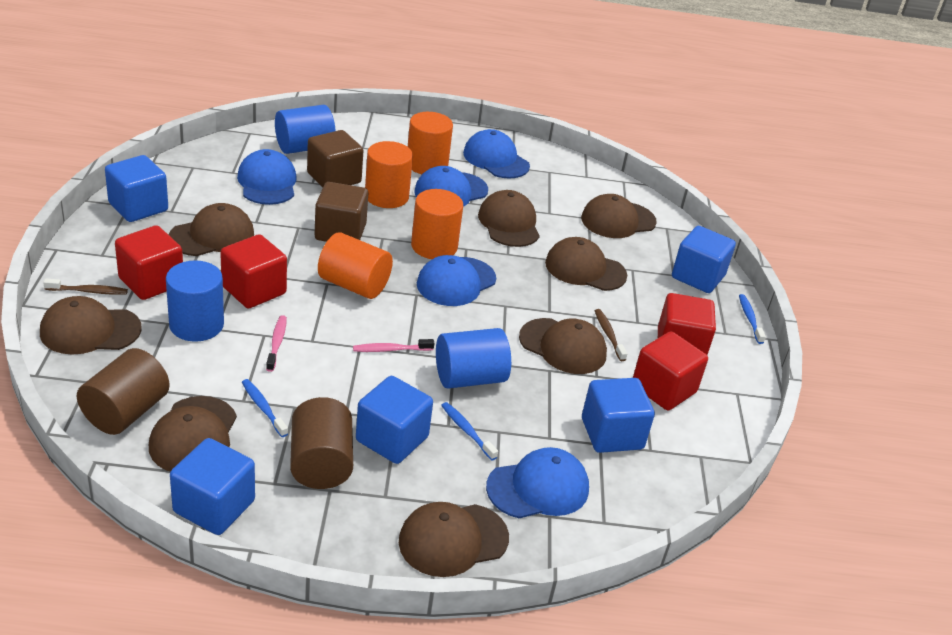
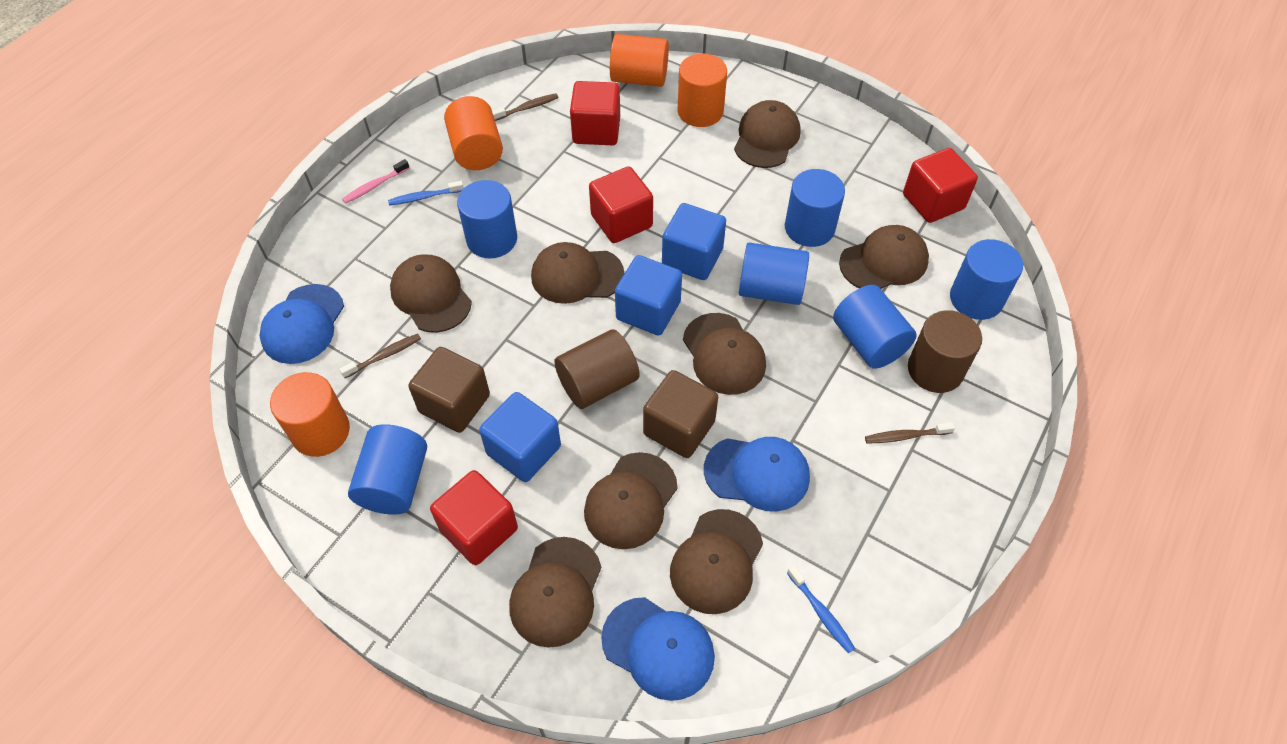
blue cap: [237,149,297,205] [414,166,488,207] [417,255,496,306] [463,129,530,178] [486,447,589,518] = 5 -> [259,284,344,364] [601,597,715,701] [704,437,810,512] = 3
blue cube: [105,155,168,222] [170,438,255,535] [356,376,433,464] [582,378,655,453] [672,226,736,293] = 5 -> [479,392,561,482] [615,255,682,335] [662,203,726,280] = 3
blue cylinder: [166,260,224,342] [275,105,336,154] [436,328,511,389] = 3 -> [348,424,427,515] [457,180,517,259] [739,242,809,305] [785,169,845,247] [833,285,917,369] [950,239,1023,320] = 6
blue toothbrush: [242,379,288,437] [441,402,498,460] [739,294,766,344] = 3 -> [388,181,464,206] [787,565,855,653] = 2
brown toothbrush: [43,279,128,295] [595,309,628,361] = 2 -> [339,334,421,378] [492,93,559,121] [865,422,955,443] = 3
pink toothbrush: [266,315,287,372] [353,339,434,352] = 2 -> [342,159,410,203] = 1

